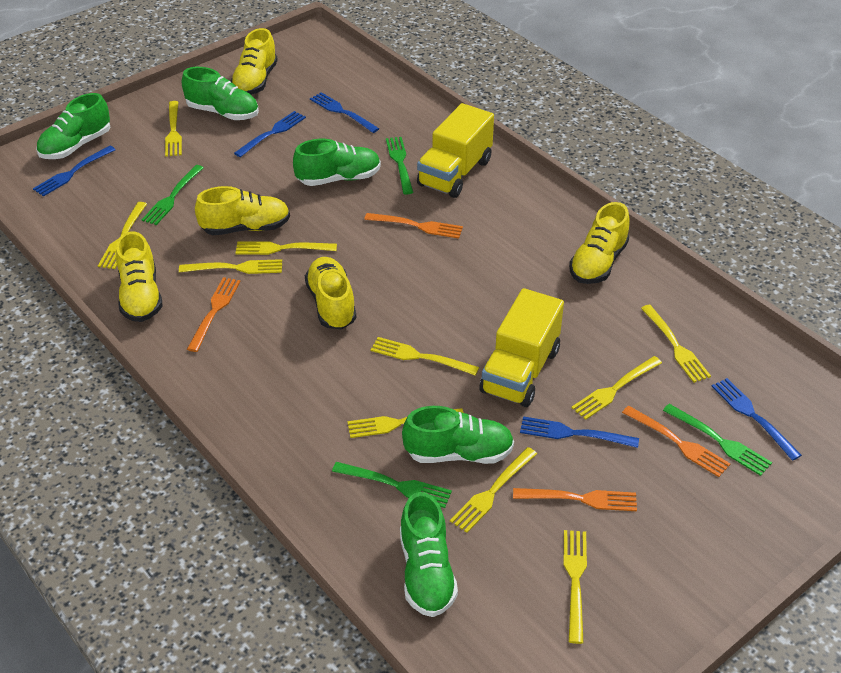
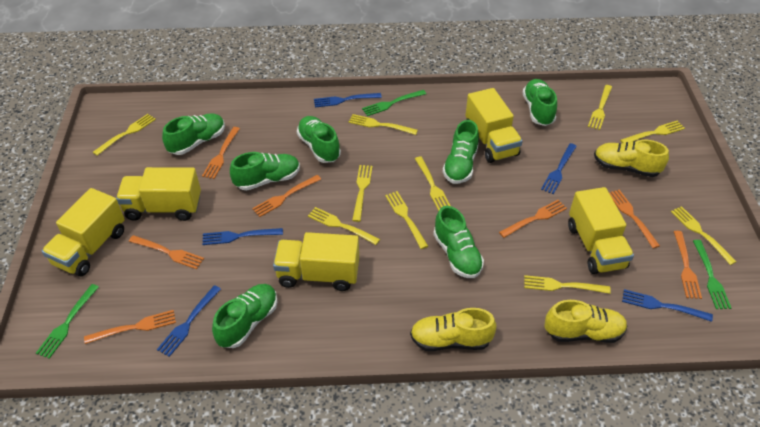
green fork: [142,165,204,225] [332,462,452,508] [386,137,414,195] [663,404,772,476] = 4 -> [36,284,99,359] [362,90,426,116] [693,240,731,309] = 3
green shoe: [36,93,110,159] [182,67,259,120] [293,139,381,186] [400,492,458,617] [402,406,514,464] = 5 -> [162,113,225,155] [212,284,278,348] [230,152,300,191] [297,116,341,163] [433,206,484,278] [442,120,479,184] [522,79,557,126] = 7
orange fork: [187,277,241,352] [364,213,463,239] [513,488,637,511] [622,406,731,477] = 4 -> [84,310,176,344] [129,235,204,269] [202,127,240,179] [252,175,321,217] [499,200,567,238] [609,190,660,248] [674,231,702,299] = 7
yellow shoe: [116,232,163,322] [195,186,290,235] [231,28,278,95] [305,257,357,329] [569,202,630,284] = 5 -> [410,308,497,351] [544,300,628,343] [594,140,669,177] = 3
yellow truck: [417,103,494,198] [479,288,564,407] = 2 -> [42,188,125,276] [116,167,201,221] [273,232,359,291] [465,88,523,163] [568,187,634,274] = 5

